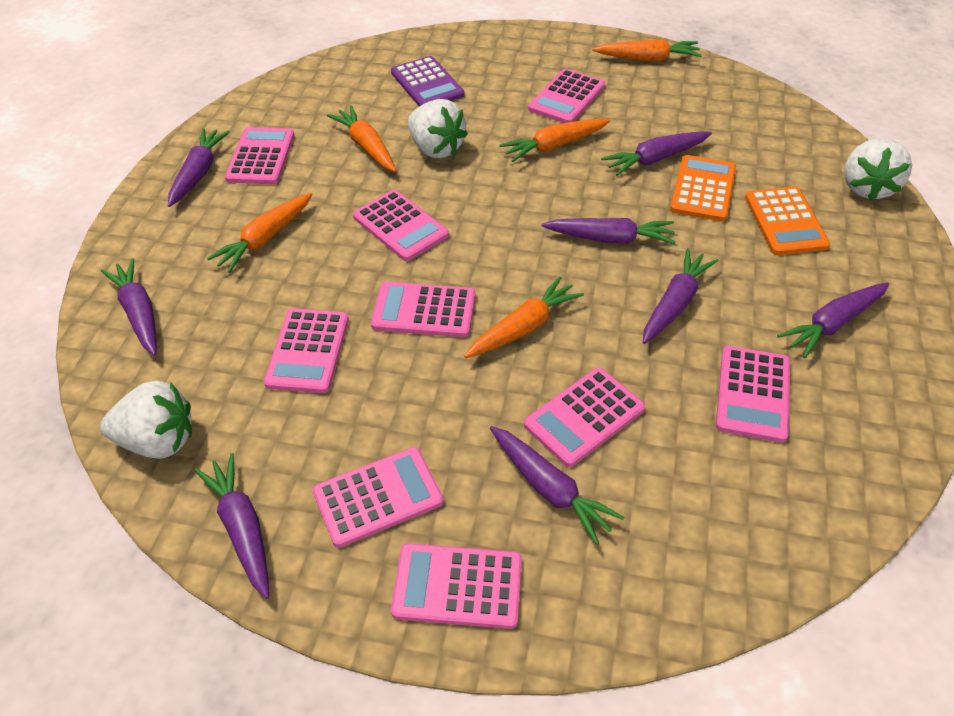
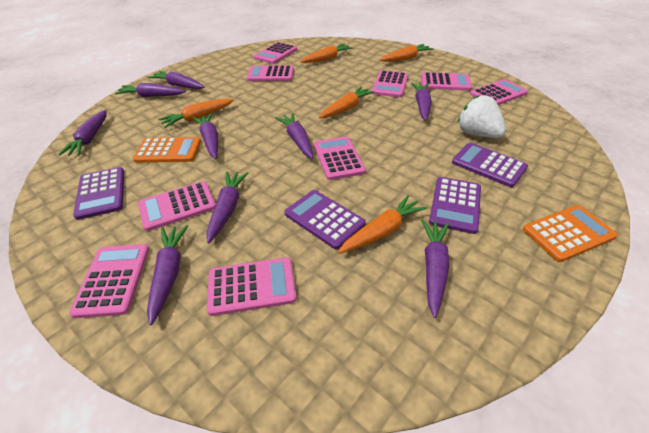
purple calculator: [391,56,464,107] = 1 -> [73,167,124,220] [284,190,366,249] [429,177,481,234] [452,143,528,187] = 4
purple carrot: [101,258,157,356] [168,128,230,207] [194,453,269,599] [490,426,625,545] [542,218,675,244] [601,131,712,176] [643,248,718,344] [777,282,889,358] = 8 -> [58,110,107,156] [115,83,186,97] [147,225,188,325] [148,71,205,89] [193,113,218,159] [206,171,249,244] [275,113,313,159] [411,83,431,121] [421,219,449,318] = 9
white strawberry: [100,381,192,459] [408,99,468,158] [844,138,912,201] = 3 -> [458,95,506,138] = 1

